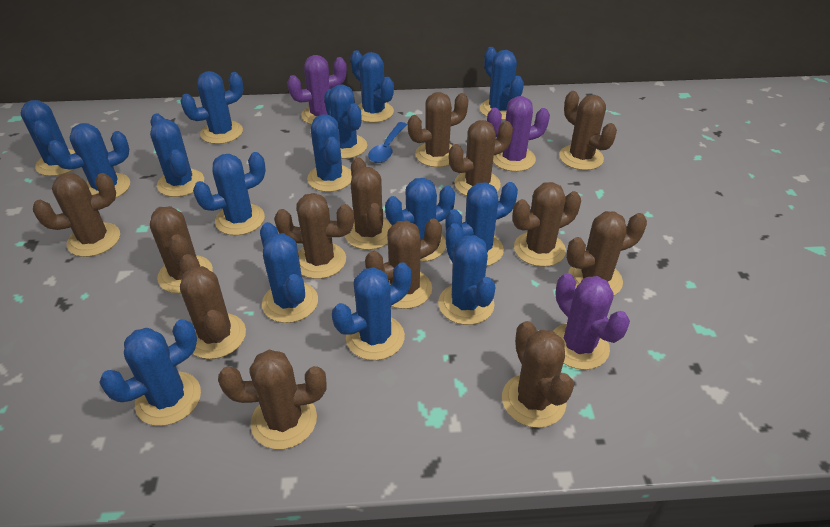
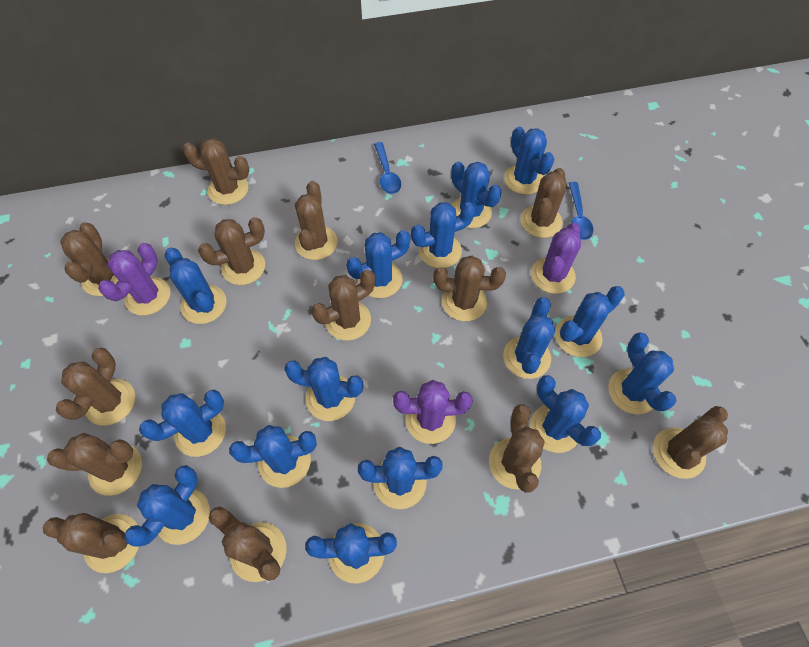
blue spoon: [368,122,407,163] = 1 -> [374,142,401,194] [569,182,593,240] = 2

